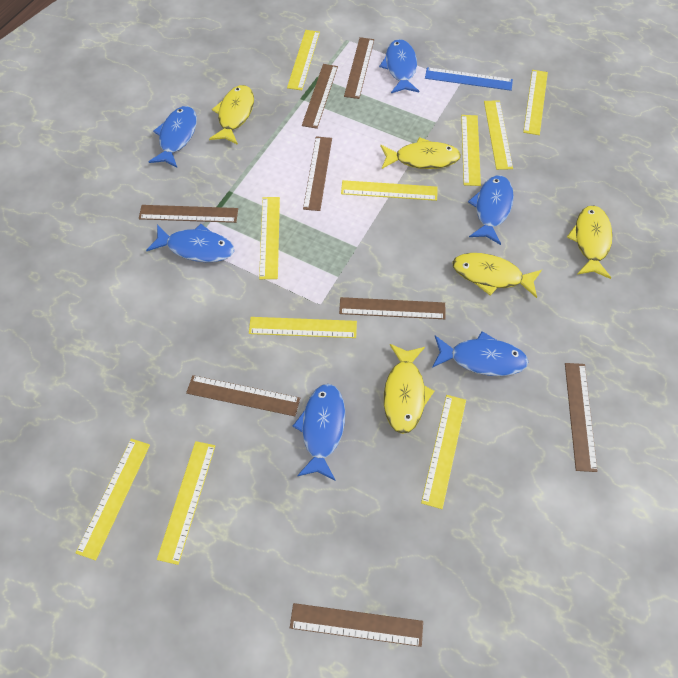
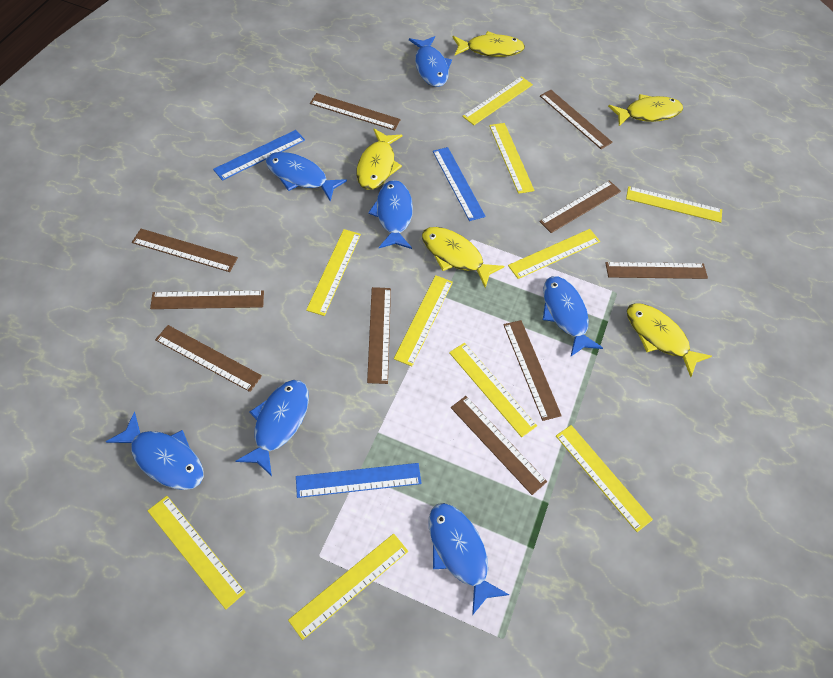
blue fish: [146,224,234,262] [149,106,197,168] [292,384,345,481] [379,39,419,93] [432,331,528,376] [468,175,514,245] = 6 -> [106,412,204,490] [236,380,309,476] [266,152,347,202] [368,180,413,249] [409,36,452,87] [429,503,509,616] [543,276,603,357] = 7
blue ruler: [425,67,513,91] = 1 -> [213,130,305,181] [296,463,422,498] [433,147,486,221] = 3
brown ruler: [139,205,238,223] [186,375,300,416] [290,603,423,647] [302,64,338,129] [303,136,332,211] [339,297,446,319] [344,37,374,99] [565,363,598,472] = 8 -> [132,229,238,272] [150,290,264,309] [155,325,262,392] [310,93,401,131] [367,287,391,384] [451,396,547,495] [503,320,562,421] [539,180,621,233] [540,90,613,149] [605,262,708,279] = 10

